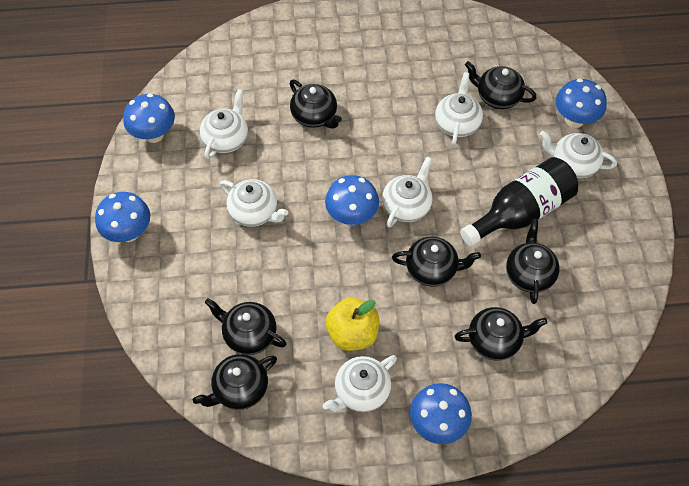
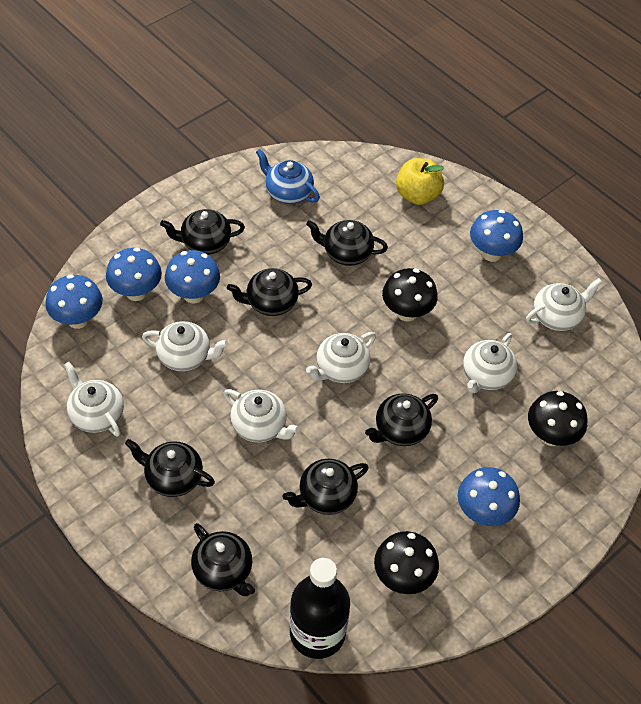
black mushroom: none = 0 -> [374,531,439,594] [382,268,438,321] [528,391,587,446] = 3
blue teapot: none = 0 -> [256,149,320,204] = 1

